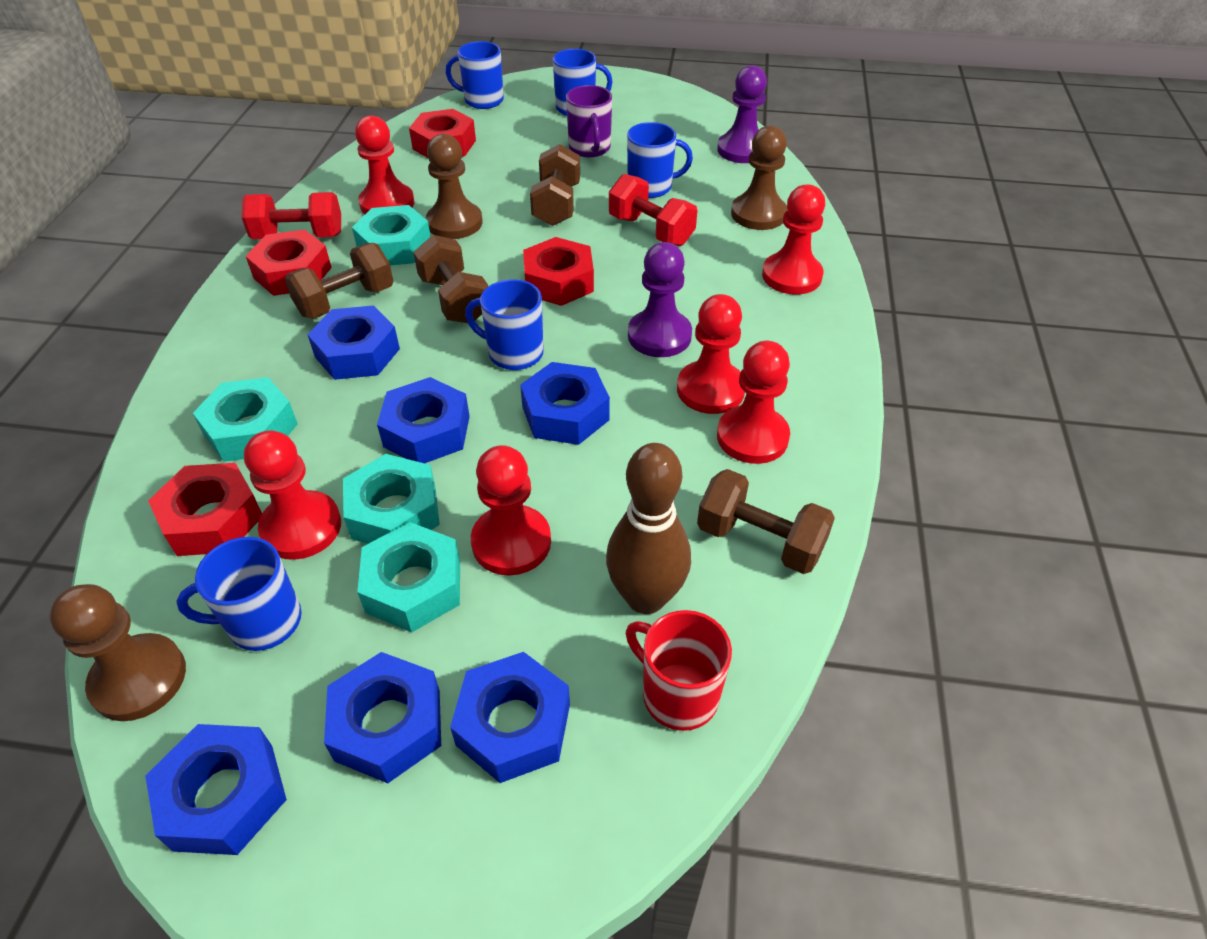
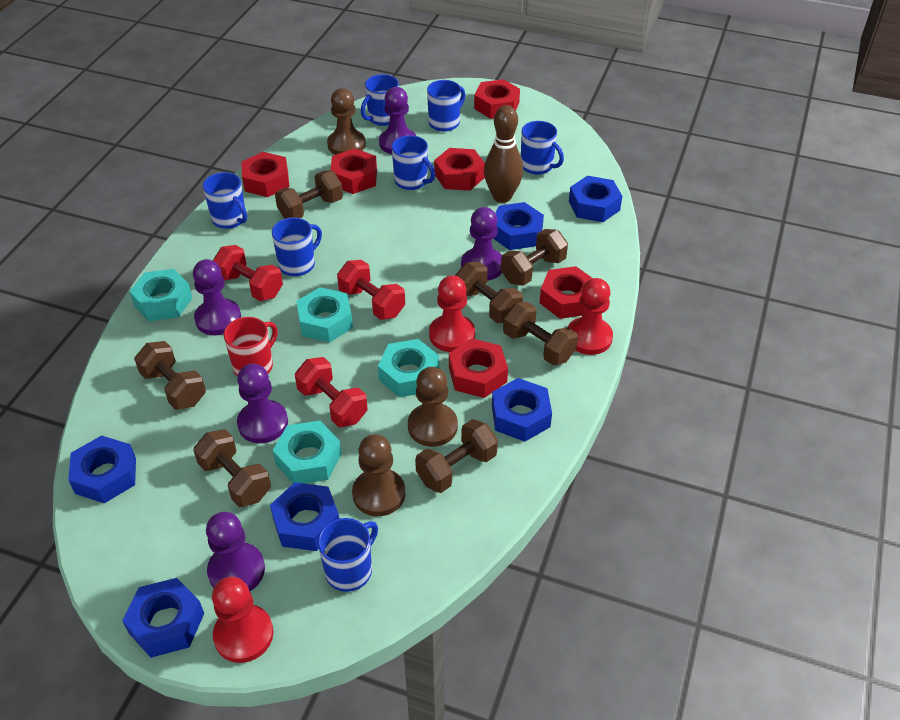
blue mug: [176,537,302,651] [446,41,504,109] [465,279,544,370] [553,49,613,116] [627,122,693,198] = 5 -> [203,172,247,229] [272,218,322,276] [318,518,378,592] [361,74,399,126] [392,135,435,190] [427,80,465,132] [521,121,564,175] = 7
brown dumbbell: [285,243,394,319] [413,235,488,323] [530,144,580,226] [697,469,835,574] = 4 -> [134,341,206,410] [193,429,271,507] [275,170,343,219] [415,419,498,493] [455,262,523,323] [501,229,568,286] [503,302,578,365] = 7
purple mug: [566,85,612,157] = 1 -> none = 0
purple pawn: [628,242,692,357] [717,65,767,163] = 2 -> [193,259,241,335] [206,512,265,592] [237,364,288,443] [379,87,416,154] [461,207,502,281] = 5
red dumbbell: [242,192,341,239] [609,174,697,246] = 2 -> [213,245,283,301] [295,357,368,427] [337,260,405,320] = 3
red nut: [148,463,262,556] [245,229,332,296] [409,109,476,158] [523,237,594,306] = 4 -> [241,152,289,197] [330,148,377,194] [434,148,485,191] [449,338,508,398] [474,79,520,119] [540,266,592,319] = 6
red pawn: [244,430,341,560] [355,115,414,214] [471,445,551,576] [677,294,745,414] [717,341,790,464] [762,184,825,295] = 6 -> [212,577,274,663] [429,275,475,352] [568,278,613,355] = 3

